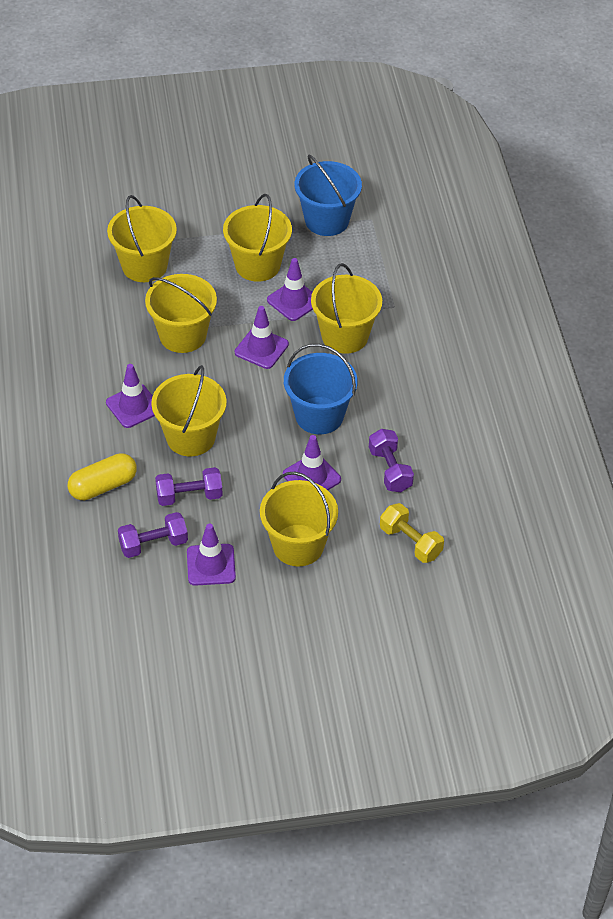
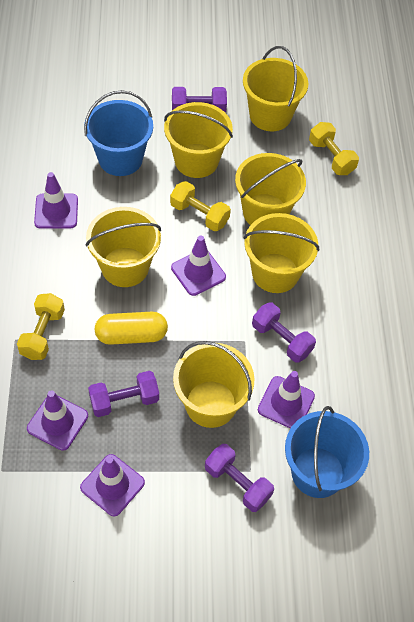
purple dumbbell: [118,512,188,558] [155,467,223,506] [369,429,414,492] = 3 -> [88,371,159,417] [172,87,227,112] [205,444,274,512] [252,303,316,363] = 4
yellow dumbbell: [380,503,444,563] = 1 -> [17,293,65,360] [170,181,231,231] [309,122,359,175] = 3

